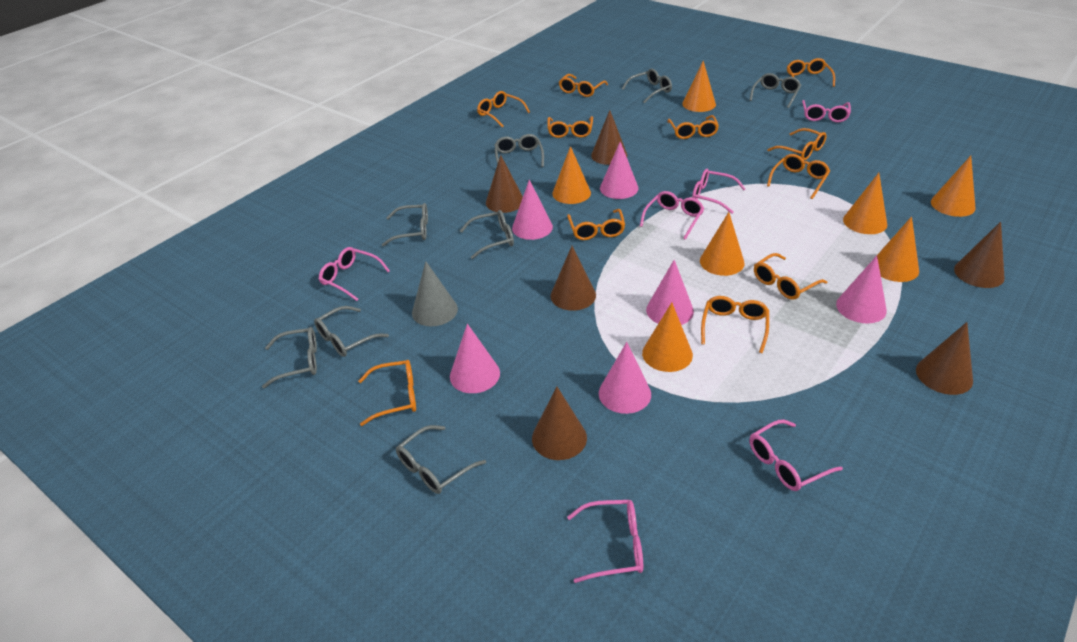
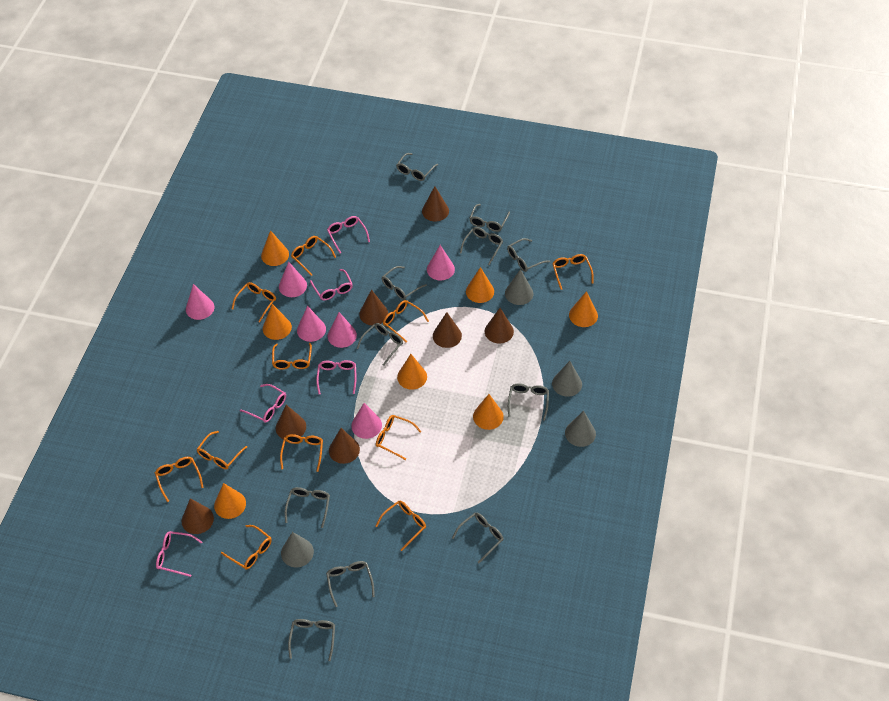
brown cone: [486,155,523,213] [532,386,587,460] [551,246,596,311] [591,110,627,165] [916,322,973,395] [954,222,1005,288] = 6 -> [182,498,214,534] [276,405,306,439] [329,428,360,464] [359,290,388,326] [422,186,449,222] [433,312,462,348] [485,308,514,343] = 7
grey cone: [412,261,458,326] = 1 -> [281,532,314,568] [505,269,533,305] [552,361,582,397] [565,411,596,447] = 4
grey glasses: [262,327,317,388] [314,306,389,357] [382,203,428,246] [396,425,486,494] [460,210,514,259] [494,134,544,167] [622,68,672,103] [750,73,801,108] = 8 -> [285,487,330,528] [288,619,335,661] [326,561,375,607] [357,323,403,366] [382,266,427,300] [396,153,438,181] [452,513,504,563] [460,227,503,265] [469,204,510,232] [507,238,550,272] [508,383,549,421] = 11
pink glasses: [319,247,390,301] [567,500,643,583] [640,191,704,240] [692,169,746,214] [750,419,843,491] [802,100,851,122] = 6 -> [156,531,202,577] [240,384,286,423] [310,269,353,300] [316,360,357,394] [327,216,370,254] = 5

